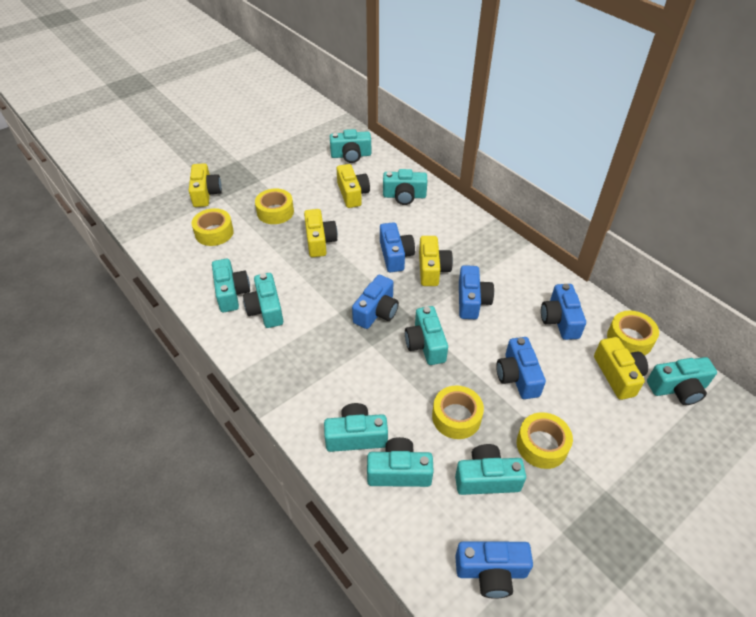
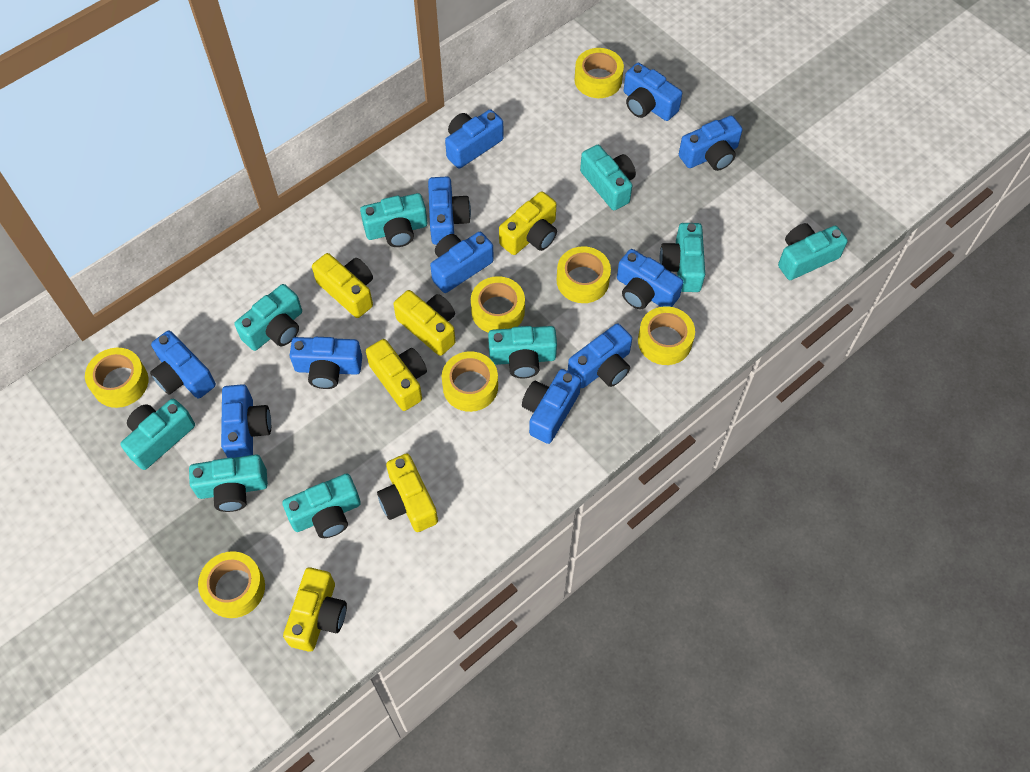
blue camera: [352,275,399,329] [380,222,415,272] [455,541,533,599] [459,265,494,319] [496,337,546,399] [541,284,586,340] = 6 -> [150,331,216,399] [221,384,271,458] [290,337,362,389] [428,177,471,245] [430,232,494,293] [445,109,504,168] [522,369,581,444] [568,324,632,388] [617,249,683,310] [624,63,682,121] [679,116,743,171] = 11
yellow camera: [189,163,222,207] [304,209,338,257] [337,164,370,208] [419,236,453,286] [594,337,648,400] = 5 -> [283,567,347,652] [312,253,373,318] [366,339,427,411] [377,453,438,532] [393,290,456,356] [499,191,557,255] = 6
yellow tape: [192,208,234,246] [255,188,294,224] [432,385,484,439] [517,412,573,469] [607,310,659,356] = 5 -> [85,348,148,408] [198,551,265,618] [442,351,498,412] [471,276,525,333] [557,246,611,303] [575,48,624,98] [638,306,695,365] = 7

